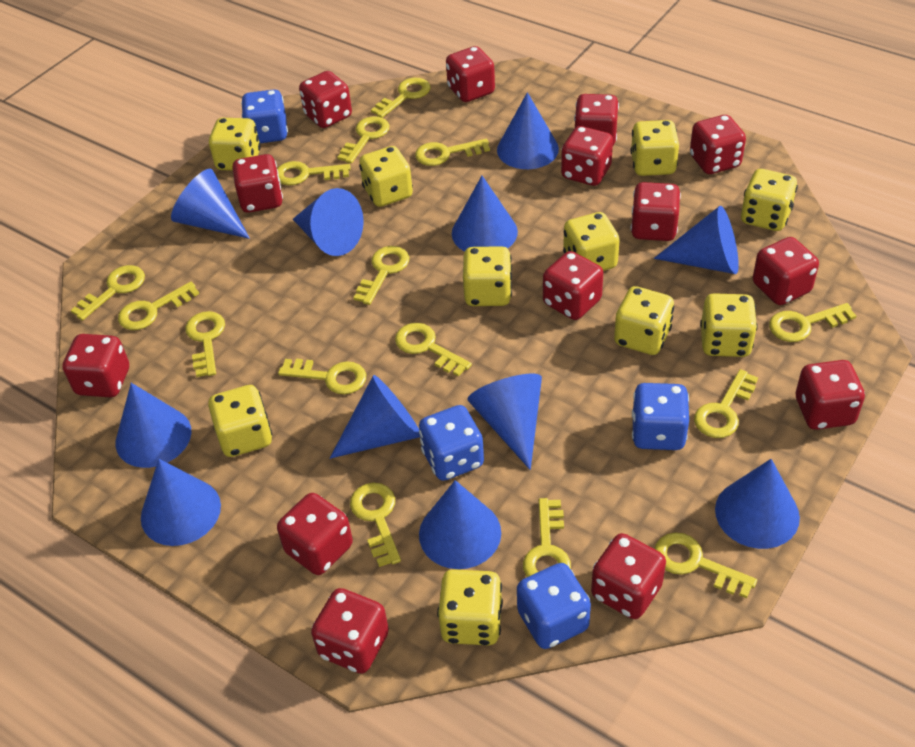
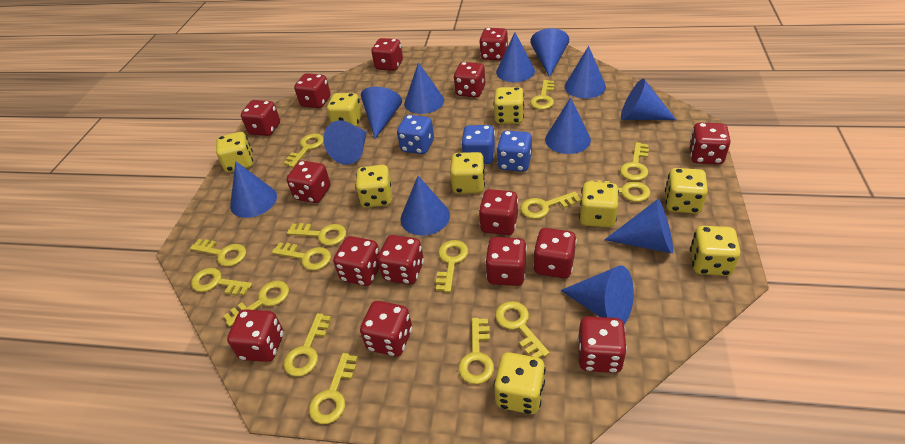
blue cone: [116,383,191,468] [141,459,221,546] [171,169,250,239] [293,188,364,256] [330,375,420,459] [419,480,501,569] [452,176,518,251] [467,374,542,470] [497,92,559,169] [654,206,739,274] [715,459,800,549] = 11 -> [230,161,277,218] [323,120,367,165] [361,87,402,139] [400,176,450,236] [404,62,444,114] [496,33,535,82] [530,28,569,77] [545,97,591,154] [560,265,634,324] [565,46,606,99] [604,199,673,253] [621,78,676,120] = 12
blue dice: [241,89,288,143] [419,405,484,481] [517,563,591,649] [632,383,689,450] = 4 -> [397,115,434,154] [461,125,495,164] [496,130,532,172] = 3
red dice: [62,334,129,398] [232,154,283,213] [277,493,353,575] [299,71,352,128] [311,588,389,674] [446,46,495,102] [543,251,603,320] [561,126,613,186] [574,94,619,146] [591,533,666,619] [631,182,681,241] [690,115,746,174] [753,237,819,305] [796,360,865,430] = 14 -> [227,309,284,362] [241,100,280,136] [286,161,331,203] [294,73,331,108] [333,236,380,286] [360,301,412,357] [372,38,403,71] [378,235,424,284] [453,62,485,97] [479,28,508,60] [479,189,518,235] [485,237,527,286] [533,228,577,278] [577,316,627,373] [689,123,731,164] = 15
yellow dice: [208,385,272,457] [209,118,261,171] [359,146,413,207] [437,569,503,645] [463,246,512,306] [563,212,620,271] [614,286,674,355] [631,120,679,176] [700,293,758,357] [741,169,798,231] = 10 -> [216,132,253,172] [327,93,362,126] [355,165,392,208] [450,152,485,194] [493,87,524,124] [494,352,546,414] [579,182,619,228] [665,168,708,214] [690,226,741,276] = 9

